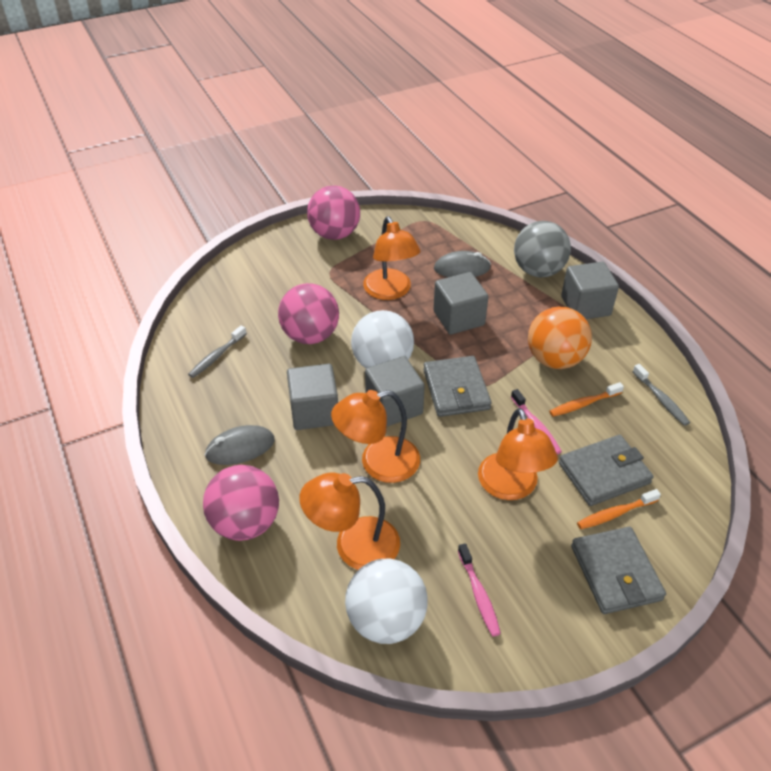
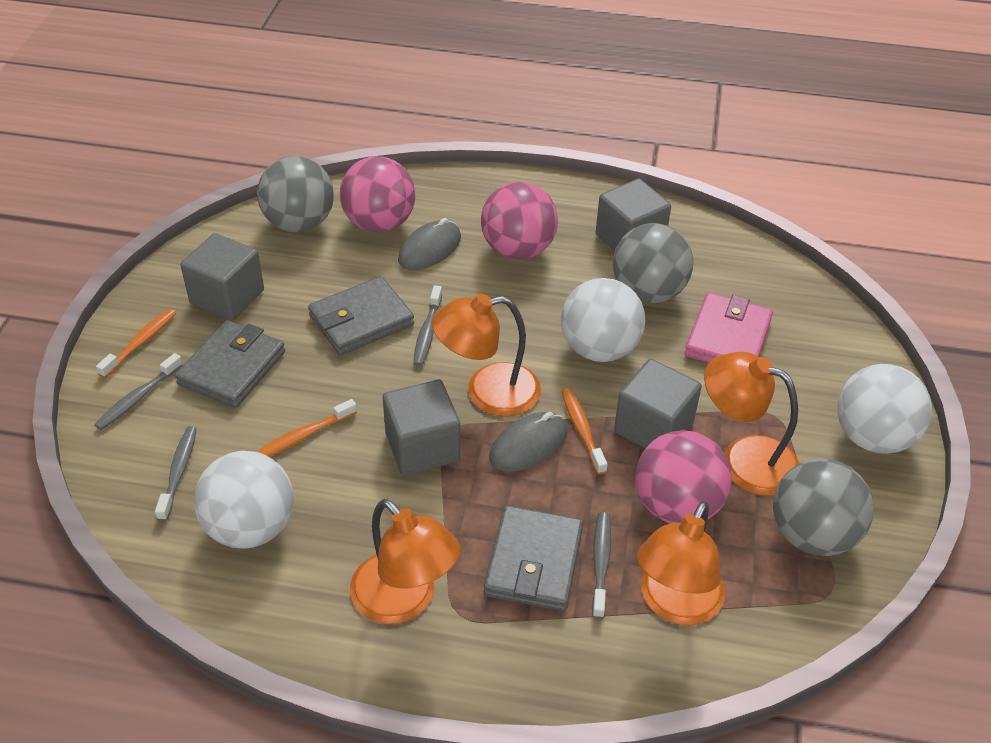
grey ball: [514,221,571,277] = 1 -> [257,156,334,233] [613,223,693,303] [773,458,874,556] = 3
grey toothbrush: [188,325,247,378] [633,364,690,426] = 2 -> [94,353,183,430] [155,426,197,521] [413,285,442,366] [592,512,611,619] = 4
orange ball: [528,306,592,369] = 1 -> none = 0
orange toothbrush: [549,382,624,417] [577,489,661,529] = 2 -> [96,309,176,378] [256,399,357,457] [561,388,608,475] = 3
pink toothbrush: [458,543,501,636] [511,389,562,454] = 2 -> none = 0
pink wallet: none = 0 -> [685,293,773,363] = 1
white ball: [345,559,428,644] [351,310,414,368] = 2 -> [194,451,294,549] [561,278,645,362] [837,364,932,454] = 3

